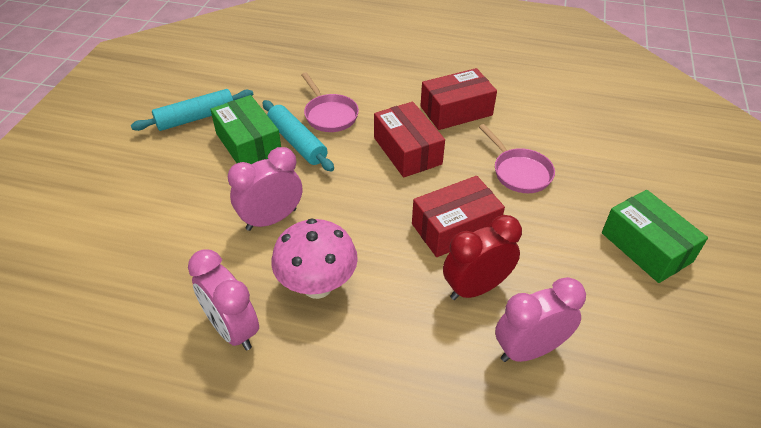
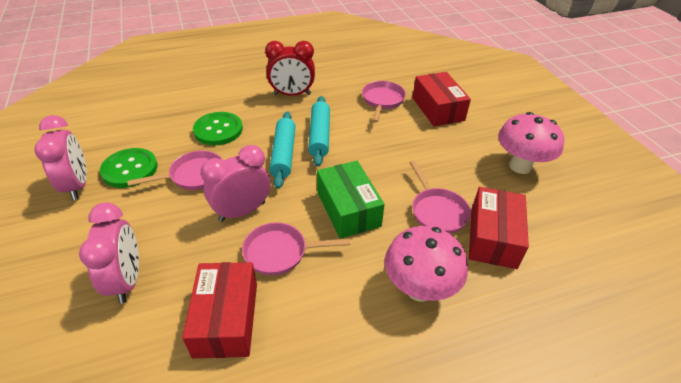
green box: [210,95,281,164] [602,190,708,283] = 2 -> [317,161,385,239] = 1
green button: none = 0 -> [100,148,158,188] [193,112,243,145] = 2
pink mushroom: [271,218,358,299] = 1 -> [385,226,468,302] [498,112,564,174] = 2
pink pan: [301,72,359,132] [479,124,555,193] = 2 -> [127,150,223,190] [242,222,350,275] [362,81,406,123] [409,160,471,234] = 4

